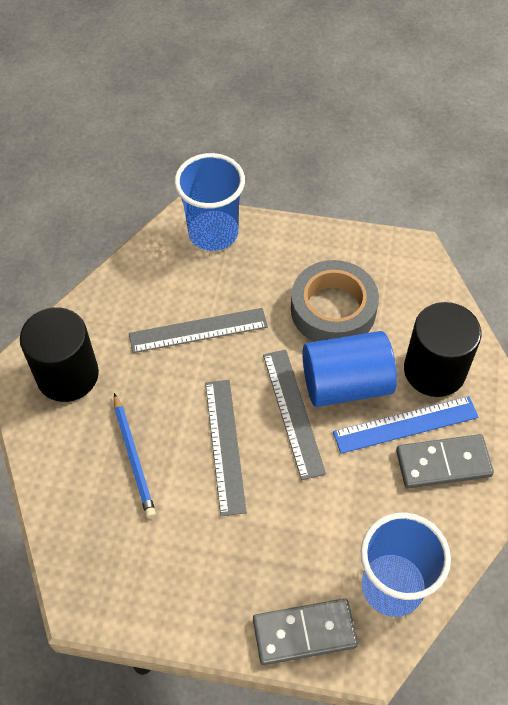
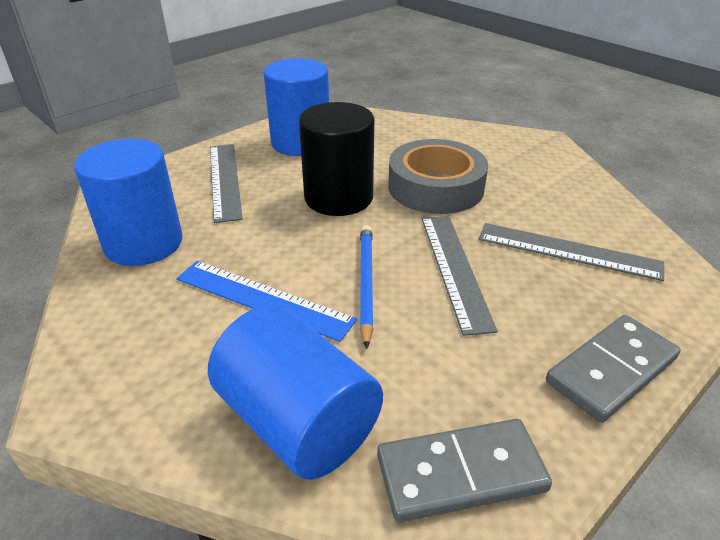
black cylinder: [20,307,99,402] [404,302,481,397] = 2 -> [299,102,374,216] = 1
blue cup: [174,153,245,251] [361,513,451,617] = 2 -> none = 0
blue cylinder: [302,331,397,407] = 1 -> [74,139,183,266] [208,305,383,480] [263,58,329,156] = 3

